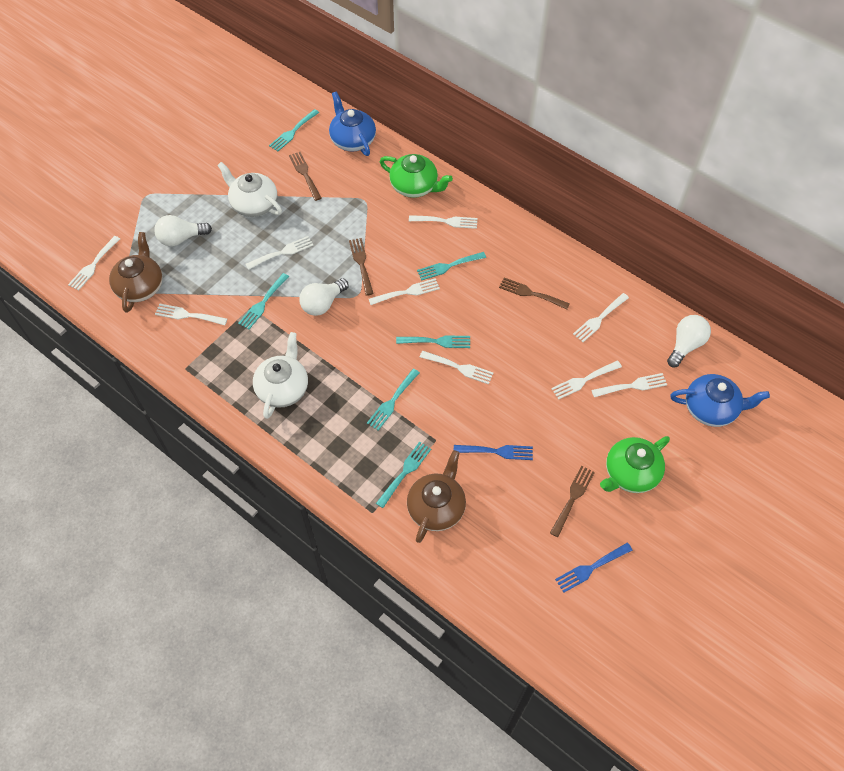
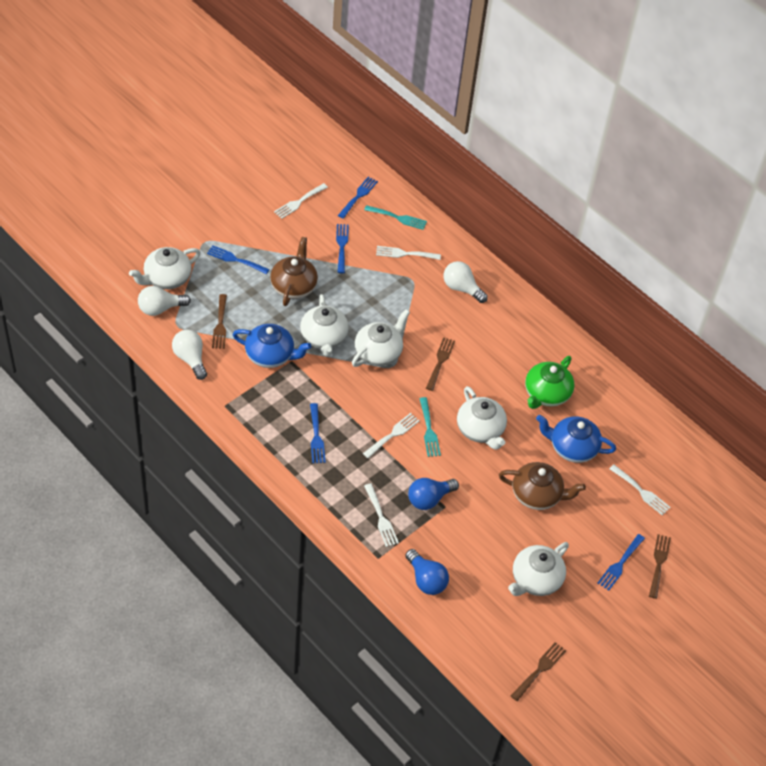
blue fork: [454,445,533,460] [555,543,633,593] = 2 -> [207,245,270,274] [310,403,326,463] [336,224,349,273] [338,177,378,219] [598,534,645,591] = 5
blue light bulb: none = 0 -> [405,549,449,595] [408,478,459,510] = 2
green teapot: [380,154,453,198] [600,436,670,493] = 2 -> [525,356,574,409] = 1
turquoise fork: [238,273,289,329] [269,109,319,151] [367,369,420,431] [376,441,431,508] [396,335,470,348] [417,252,486,281] = 6 -> [364,205,427,230] [419,397,441,457] = 2
white fork: [68,236,120,291] [155,304,227,325] [246,236,314,270] [369,278,440,305] [409,215,477,229] [420,351,493,384] [551,361,622,400] [573,293,629,342] [592,373,667,397] = 9 -> [274,183,328,219] [363,413,420,458] [364,484,399,547] [376,246,441,260] [609,465,671,515] = 5
white teapot: [217,162,282,217] [253,332,308,419] = 2 -> [129,247,201,289] [300,294,349,357] [352,309,410,367] [457,386,507,450] [508,542,569,596] = 5

